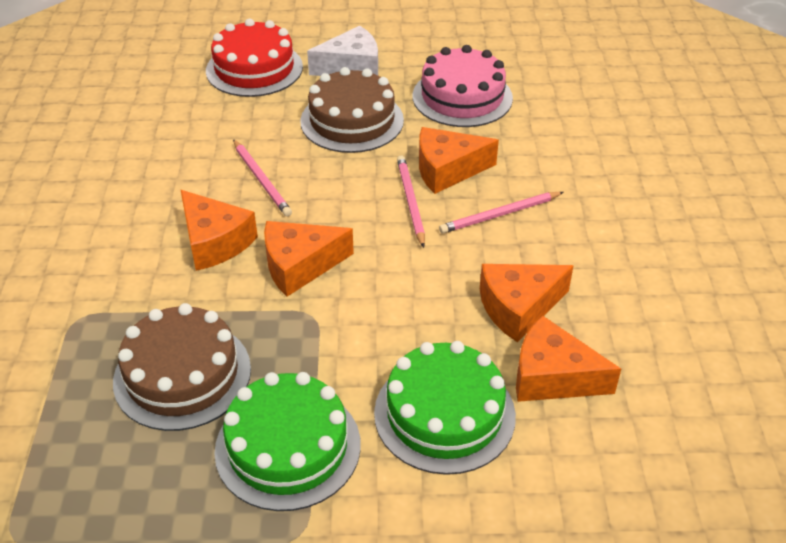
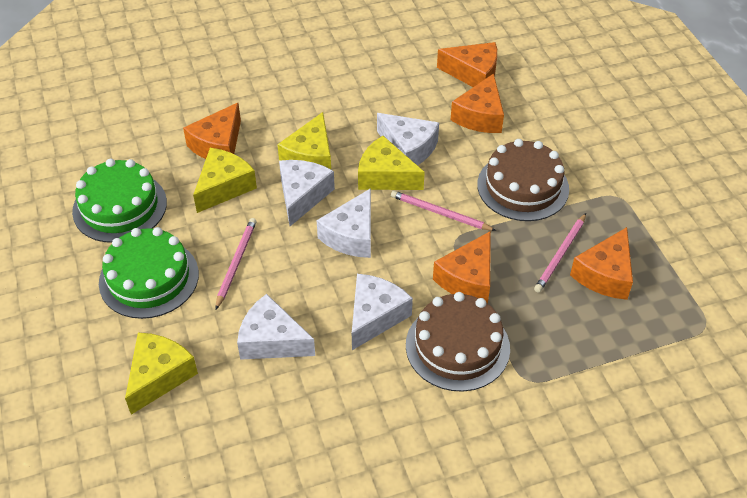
pink cake: [413,45,513,127] = 1 -> none = 0
red cake: [206,19,303,97] = 1 -> none = 0
white cheese: [307,26,378,76] = 1 -> [237,294,315,360] [279,160,335,226] [317,188,371,258] [352,274,413,350] [377,113,439,166] = 5
yellow cheese: none = 0 -> [125,333,198,415] [193,148,257,213] [277,112,331,169] [358,136,425,190] = 4

